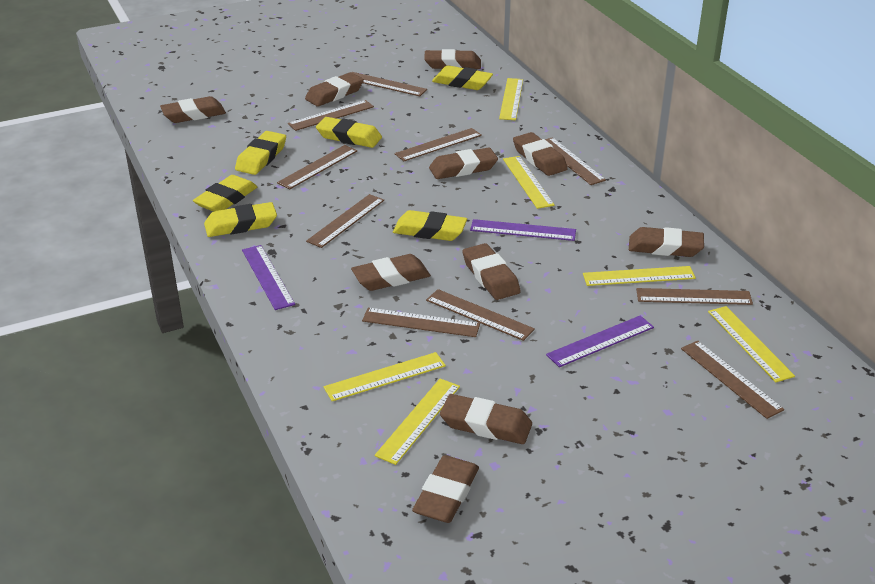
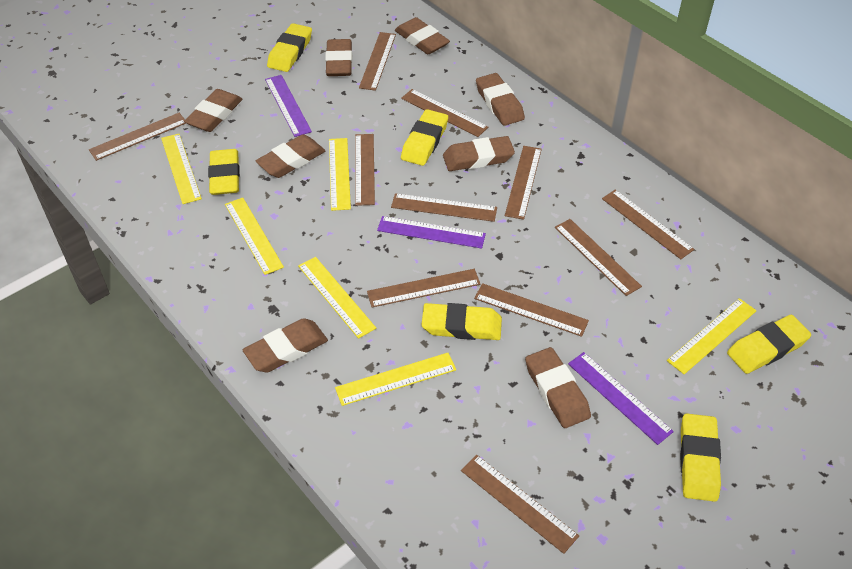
brown eraser: [160,96,226,123] [305,72,364,106] [351,254,431,291] [412,455,479,523] [424,49,481,69] [429,147,498,179] [440,394,532,444] [462,243,521,300] [513,132,568,176] [629,227,704,257] = 10 -> [184,89,243,132] [243,318,328,373] [256,134,325,178] [325,39,352,76] [395,17,450,54] [443,136,515,171] [476,73,525,126] [525,347,591,428] = 8
brown ruler: [277,145,357,189] [288,100,374,131] [306,194,384,248] [352,72,427,96] [362,308,480,337] [395,128,482,161] [426,289,535,341] [545,137,606,185] [636,288,753,305] [681,341,784,419] = 10 -> [89,113,186,161] [355,134,375,206] [359,32,396,91] [367,269,481,307] [391,193,497,222] [401,89,488,137] [461,455,579,554] [474,283,589,337] [505,146,542,220] [555,219,642,296] [602,190,694,259] = 11

